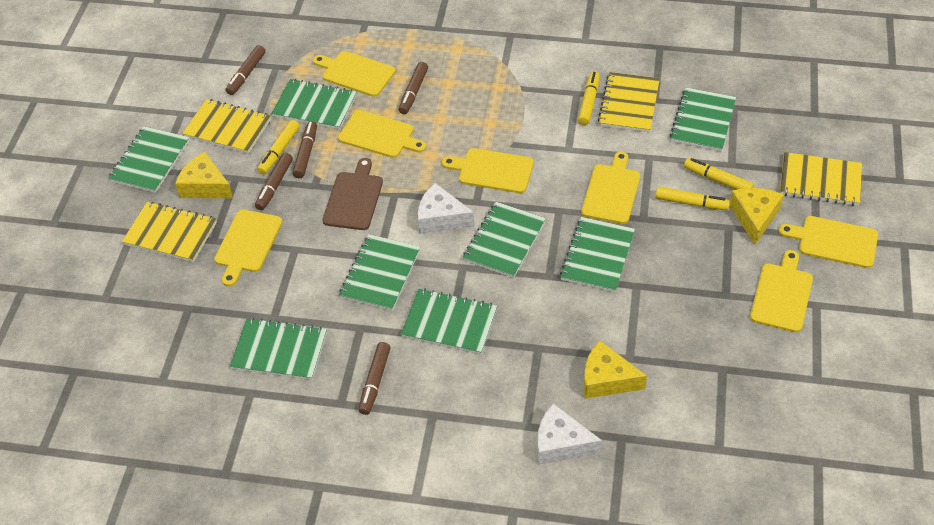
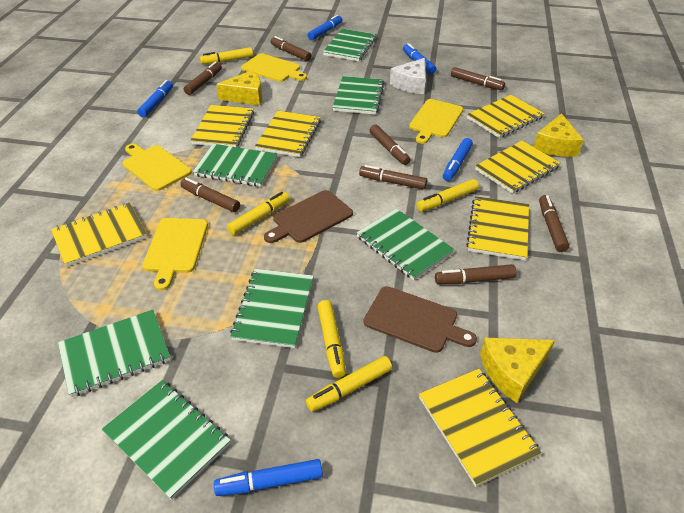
blue marker: none = 0 -> [137,80,173,117] [214,459,323,496] [308,15,342,40] [403,43,436,74] [443,138,473,181] = 5
brown cutting board: [323,158,383,230] = 1 -> [264,190,353,243] [364,286,477,353] = 2
brown marker: [226,45,266,95] [255,153,293,210] [292,121,317,178] [359,342,391,415] [399,62,428,114] = 5 -> [180,178,240,212] [184,62,222,95] [271,36,311,61] [359,165,427,190] [369,124,411,165] [435,264,517,284] [451,67,505,90] [539,195,569,252] = 8
green notebook: [108,126,190,193] [230,318,327,380] [271,79,357,130] [339,234,420,311] [401,288,497,355] [463,202,546,278] [560,217,635,292] [670,87,736,152] = 8 -> [58,310,171,397] [102,380,231,500] [193,144,278,187] [230,269,314,348] [323,29,377,61] [332,76,385,115] [356,208,455,280] = 7
white cheese: [418,183,474,234] [537,404,602,465] = 2 -> [390,58,426,94] = 1
yellow cutting board: [214,209,282,287] [313,51,396,97] [338,110,426,158] [442,148,534,193] [581,152,640,224] [750,250,813,332] [778,216,878,268] = 7 -> [122,144,192,191] [142,218,208,290] [241,53,307,82] [409,99,463,144] = 4
yellow marker: [257,120,300,174] [578,71,600,125] [655,187,730,210] [684,158,754,190] = 4 -> [200,47,253,64] [227,192,289,235] [306,356,392,412] [317,300,346,378] [416,179,479,212] = 5
yellow notebook: [122,202,217,262] [182,99,271,154] [598,72,660,133] [780,152,862,206] = 4 -> [51,203,147,267] [190,105,254,147] [255,111,321,157] [419,369,542,487] [466,196,529,260] [467,95,545,138] [475,141,561,194] = 7

